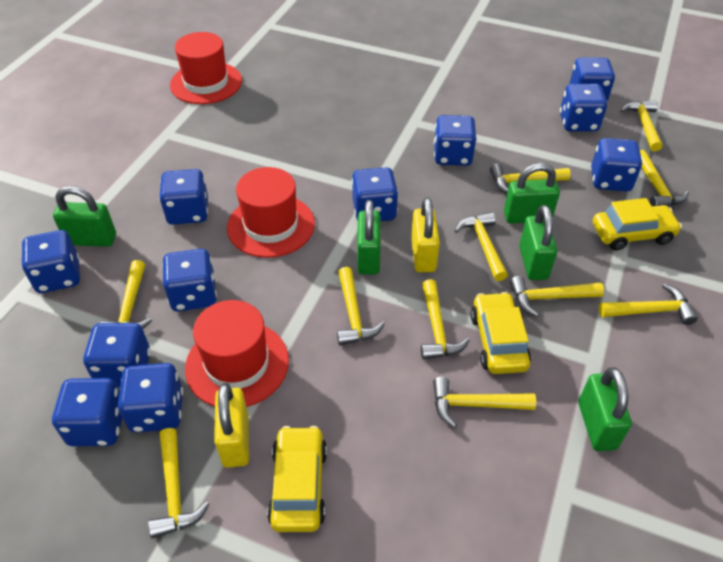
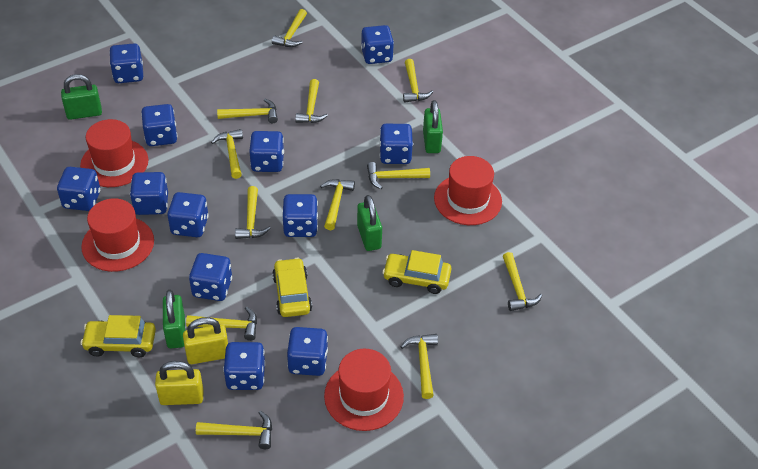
blue dice: [22,230,80,293] [52,378,122,447] [83,323,150,387] [118,363,183,433] [159,169,208,225] [162,249,217,311] [352,167,398,221] [434,115,477,166] [560,84,607,132] [569,57,615,101] [591,138,642,192] = 11 -> [57,167,100,211] [109,43,143,83] [130,172,168,215] [141,104,177,146] [168,192,209,237] [189,253,232,301] [223,342,265,390] [249,131,284,172] [282,194,318,237] [287,327,328,376] [361,25,394,64] [379,124,413,164] = 12
green padlock: [53,186,116,247] [357,200,381,275] [504,163,560,224] [519,205,557,280] [578,367,632,451] = 5 -> [61,74,102,120] [163,290,185,348] [357,195,382,251] [423,100,443,153] = 4
red hat: [170,32,242,104] [185,300,289,407] [227,167,315,258] = 3 -> [80,119,148,187] [81,198,154,272] [324,349,404,431] [434,156,502,225] = 4
yellow hammer: [100,260,152,329] [148,428,210,539] [337,267,385,345] [421,279,470,360] [433,377,536,428] [455,212,508,281] [490,164,571,194] [510,276,604,317] [599,284,698,325] [621,101,662,151] [640,150,689,206] = 11 -> [186,306,257,341] [196,411,272,449] [211,129,243,179] [217,99,278,123] [235,186,271,239] [272,9,307,47] [295,79,328,123] [320,179,355,230] [367,162,430,189] [401,334,438,399] [403,59,433,103] [503,252,542,311] = 12

